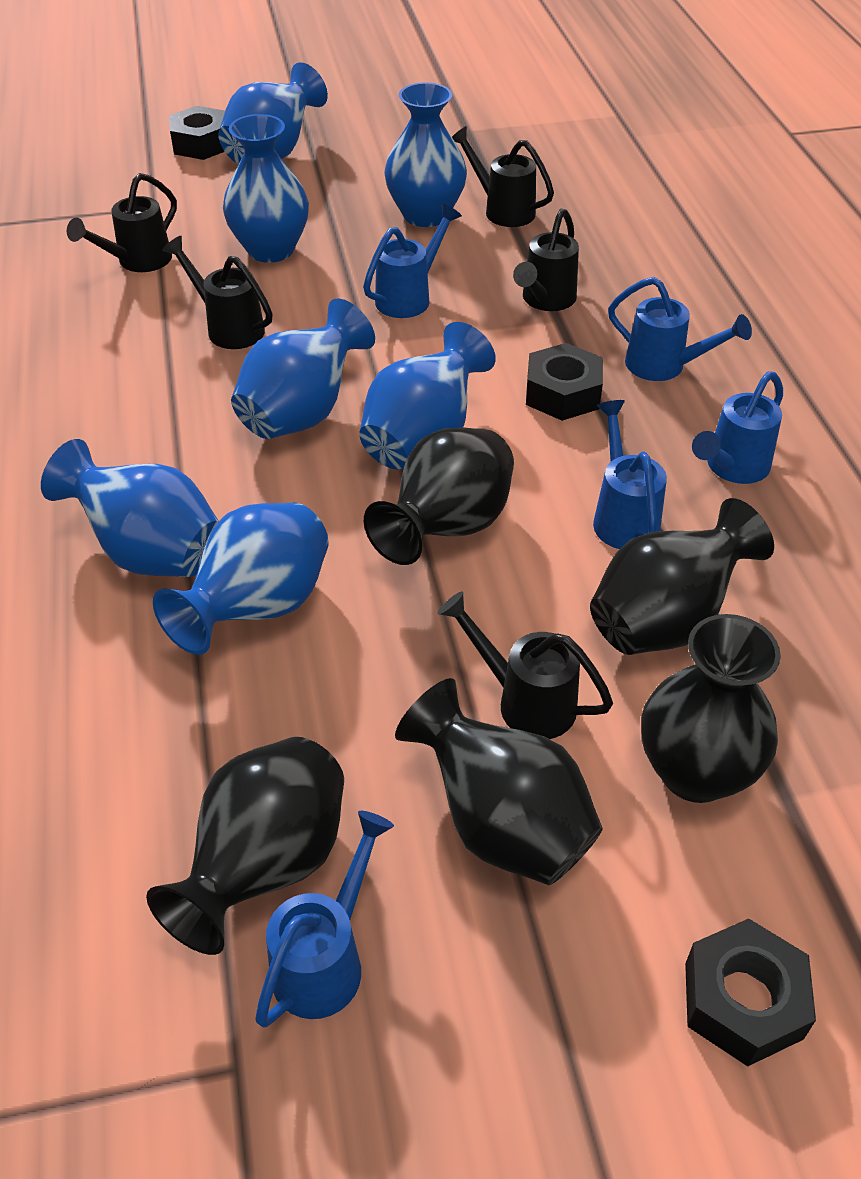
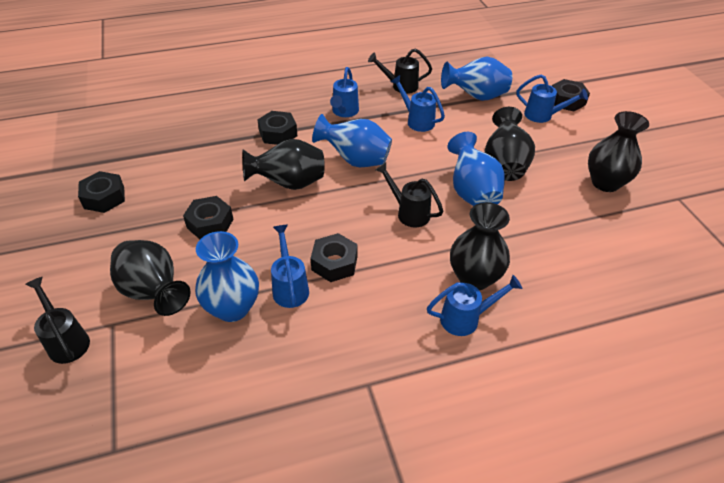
black nut: [169,106,225,160] [526,343,603,421] [685,918,816,1067] = 3 -> [78,171,125,213] [183,196,233,239] [258,111,297,145] [310,233,358,282] [552,79,590,111] = 5
black watering can: [67,173,177,272] [162,236,273,349] [438,592,613,739] [452,126,554,227] [513,208,579,311] = 5 -> [25,277,90,364] [368,48,432,94] [376,162,443,227] = 3
blue vase: [41,439,219,577] [153,503,329,655] [218,62,328,164] [223,114,309,263] [231,299,375,439] [359,322,496,469] [384,82,467,227] = 7 -> [195,231,259,322] [312,114,392,167] [441,57,512,101] [447,132,505,206] = 4

